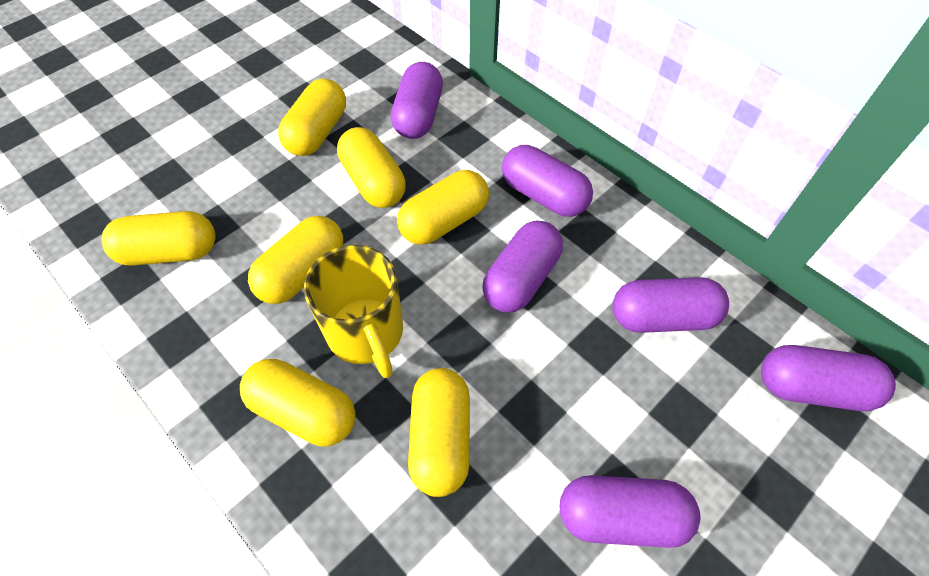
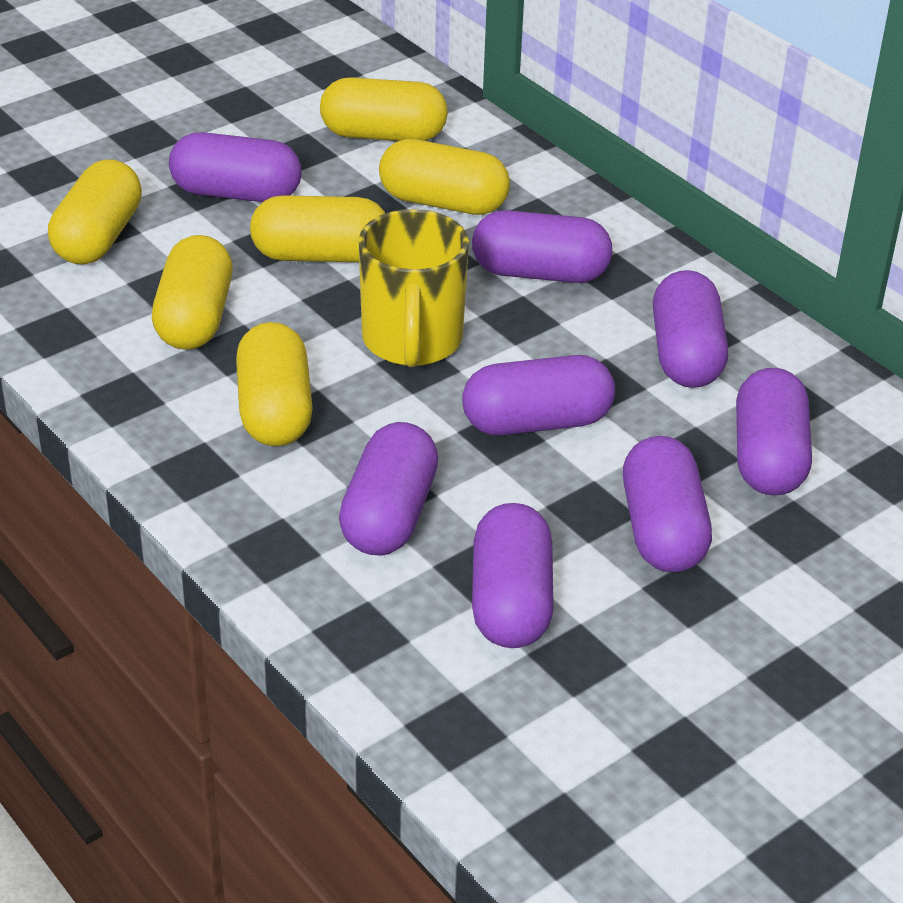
purple capsule: [391,62,443,139] [482,220,563,313] [502,145,593,217] [560,475,700,548] [613,277,729,333] [761,345,896,411] = 6 -> [169,132,302,202] [339,422,438,556] [462,355,615,436] [472,210,612,283] [472,503,554,648] [623,436,712,572] [653,270,728,388] [736,368,812,495] = 8
yellow capsule: [102,211,216,266] [240,359,356,447] [248,216,343,304] [278,78,346,156] [337,127,406,208] [397,170,489,245] [408,368,470,497] = 7 -> [48,159,142,264] [152,235,232,350] [236,322,313,446] [250,195,386,262] [320,77,448,141] [379,139,510,215] = 6

